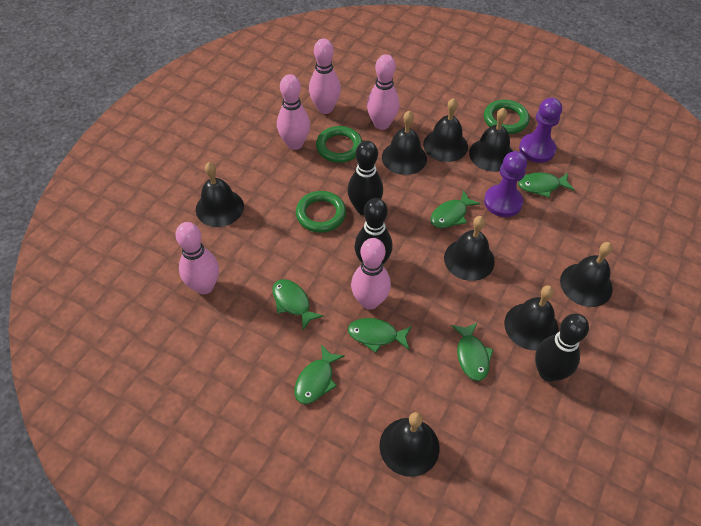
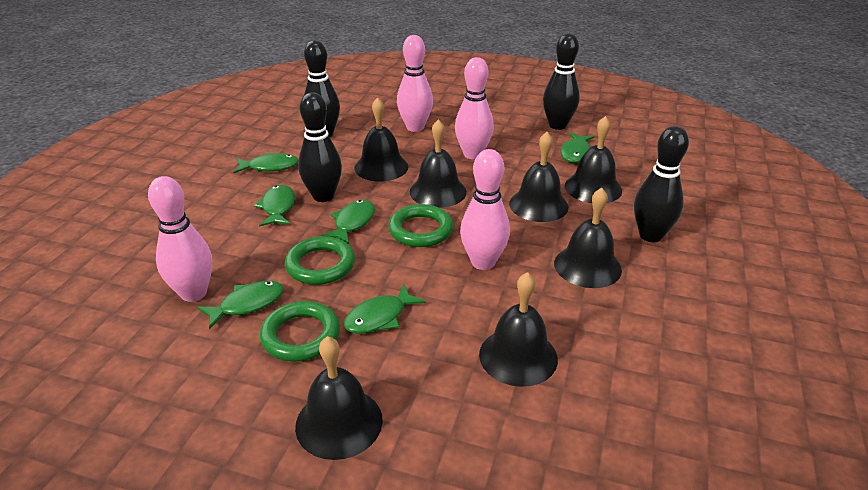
black bell: [196,162,244,227] [379,412,439,477] [382,111,427,175] [423,98,468,162] [444,216,495,281] [469,108,513,172] [504,285,559,351] [560,242,613,307] = 8 -> [295,336,383,460] [354,97,408,182] [410,119,467,208] [479,272,558,387] [509,132,569,222] [554,188,622,288] [565,116,622,203] = 7
black bowling pin: [347,141,383,215] [354,198,393,264] [535,314,589,382] = 3 -> [298,92,342,202] [304,40,340,137] [543,33,580,130] [634,126,689,242] = 4
pink bowling pin: [176,222,219,294] [277,74,310,150] [309,38,341,114] [351,238,391,310] [367,54,399,130] = 5 -> [148,176,212,302] [397,35,433,132] [455,57,494,159] [460,149,510,270] = 4
purple pawn: [484,151,527,217] [519,98,562,163] = 2 -> none = 0

